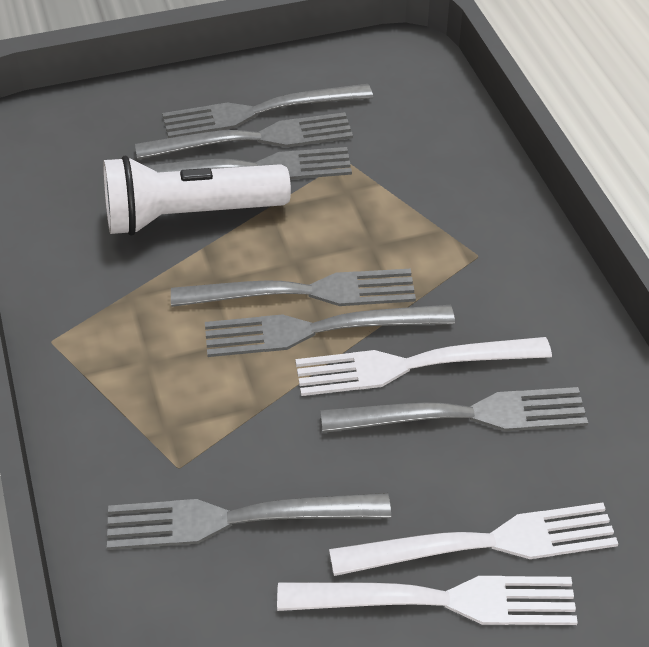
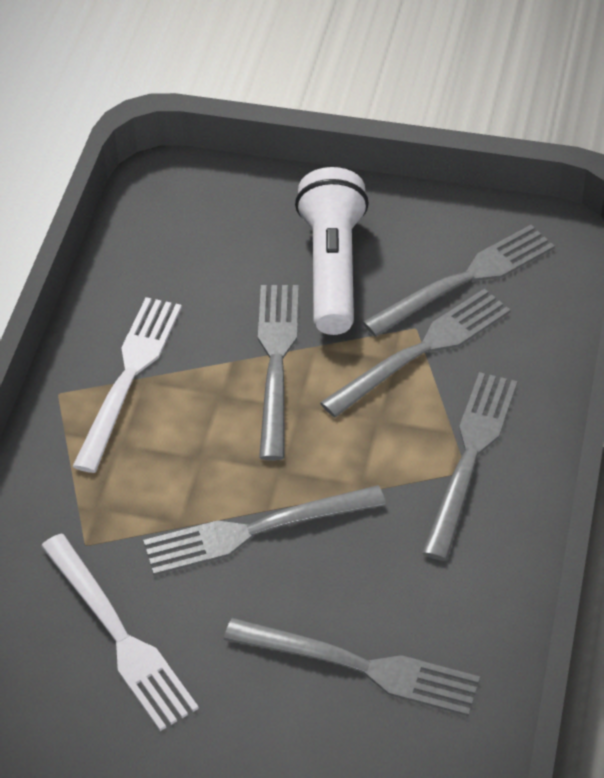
grey fork: [107,493,391,550] [135,112,353,160] [146,147,352,180] [162,84,373,138] [171,268,416,307] [205,305,455,357] [321,387,588,433] = 7 -> [143,485,386,576] [224,618,480,716] [258,285,299,460] [320,288,511,417] [362,225,555,337] [422,372,518,561] = 6
white fork: [277,576,578,625] [295,337,552,396] [329,503,618,576] = 3 -> [41,534,199,731] [72,297,182,473] = 2

